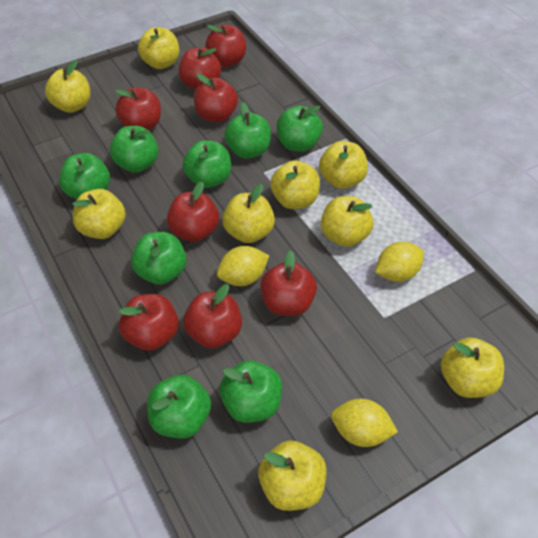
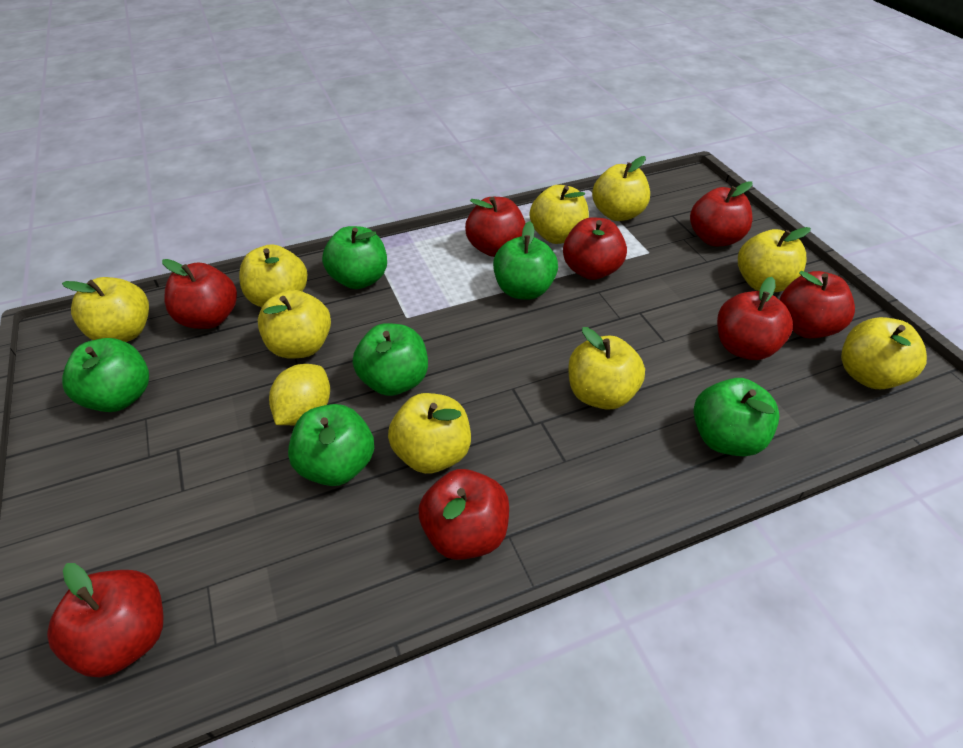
green apple: [59,153,110,199] [110,126,158,173] [131,232,187,285] [147,375,211,438] [183,140,231,188] [220,360,282,423] [224,102,271,159] [277,105,323,152] = 8 -> [62,338,149,412] [288,404,374,486] [322,226,387,289] [353,323,428,396] [493,221,558,300] [694,378,779,457] = 6
yellow lemon: [217,246,269,286] [331,399,398,447] [375,242,424,282] = 3 -> [269,364,330,425] = 1

